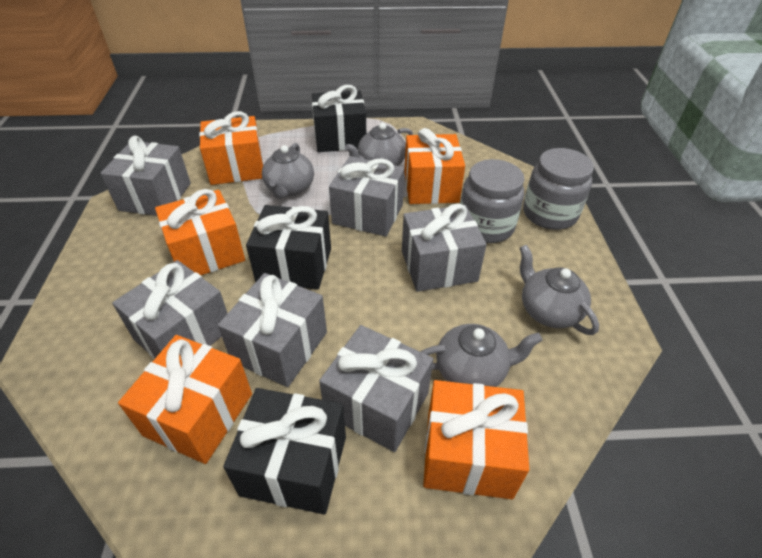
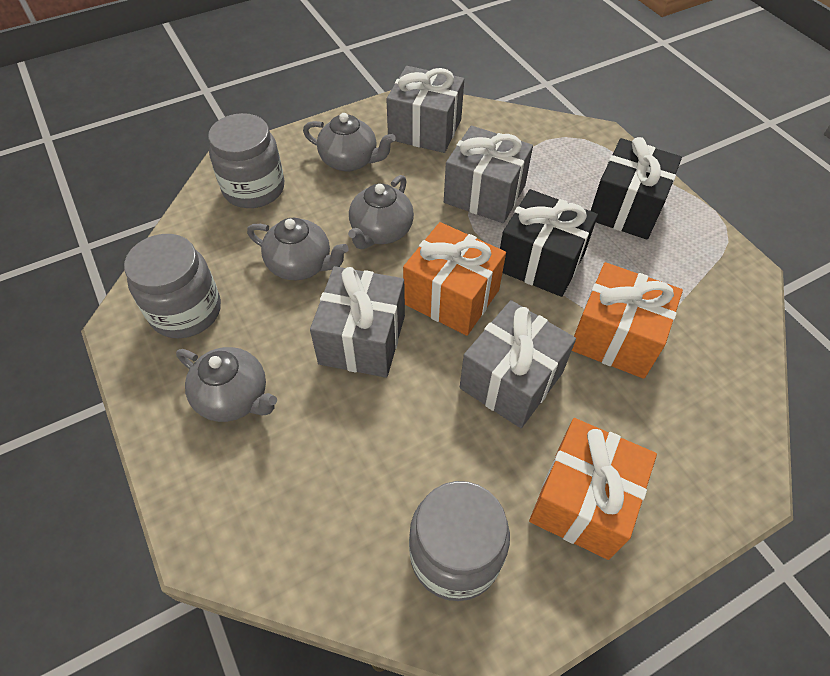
black gift: [223,388,346,514] [246,205,331,290] [312,85,366,152] = 3 -> [500,189,598,297] [591,137,682,240] = 2
grey gift: [100,136,191,216] [112,260,228,359] [218,273,327,387] [319,325,433,452] [329,156,405,237] [402,203,487,292] = 6 -> [310,266,405,378] [386,66,464,153] [444,126,533,223] [460,300,576,428] = 4
grey jar: [460,159,524,243] [523,148,594,230] = 2 -> [124,234,221,338] [208,113,284,208] [409,481,510,601] = 3
orange gift: [118,335,252,464] [155,189,245,275] [199,111,264,185] [404,128,465,204] [423,380,529,499] = 5 -> [403,222,506,336] [529,418,657,560] [572,262,683,379] = 3

